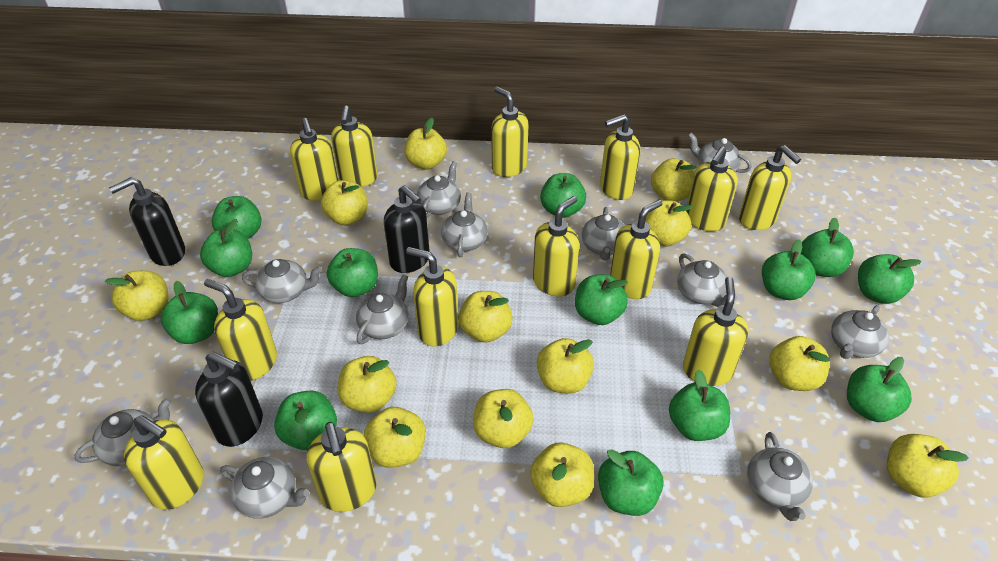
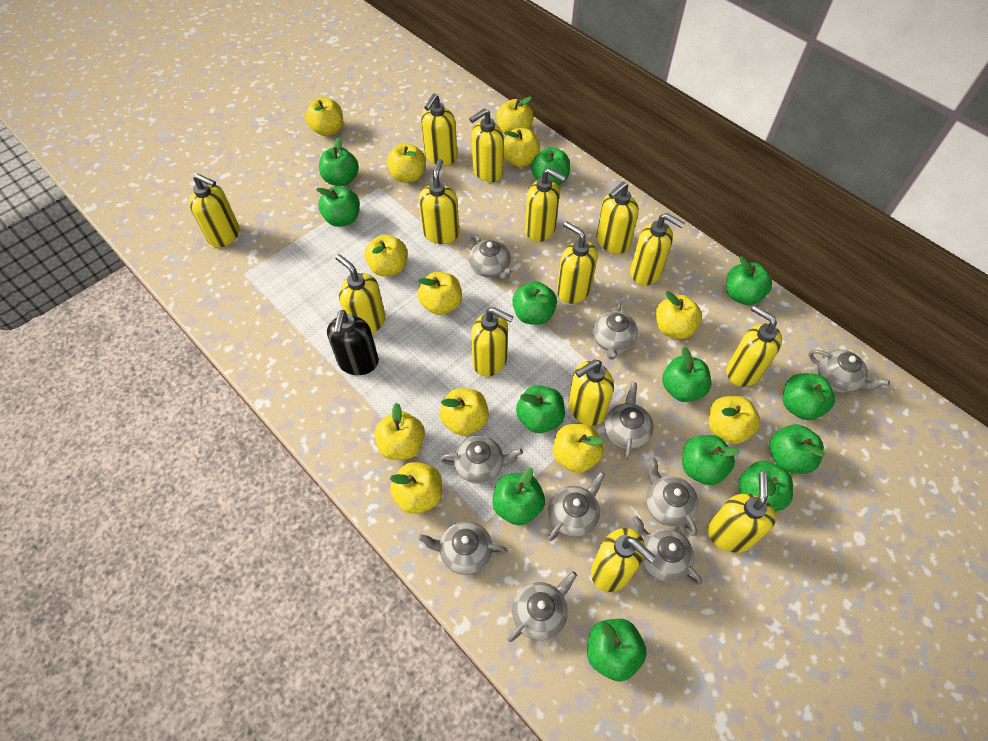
black soap dispenser: [109,177,185,266] [195,352,263,447] [384,185,430,273] = 3 -> [327,310,379,375] = 1
grey teapot: [75,398,172,466] [220,457,309,519] [242,259,322,303] [356,274,409,344] [416,161,461,217] [441,193,488,257] [582,207,625,260] [677,253,737,307] [688,133,752,173] [747,432,813,521] [831,305,889,359] = 11 -> [418,521,507,575] [440,435,523,484] [469,234,513,280] [508,571,577,642] [548,472,605,541] [593,301,638,360] [605,382,654,460] [632,515,702,585] [646,457,698,536] [809,350,890,393] = 10
yellow apple: [105,270,169,321] [321,180,367,225] [338,356,397,413] [364,407,426,468] [404,118,447,170] [458,291,513,343] [473,389,534,448] [530,442,594,507] [537,338,594,393] [645,200,693,247] [651,158,697,201] [769,336,830,391] [887,434,969,498] = 13 -> [305,98,343,136] [365,235,407,276] [374,403,425,460] [387,143,426,183] [390,462,442,514] [418,272,462,315] [440,388,489,436] [496,96,534,136] [503,128,540,167] [552,424,604,473] [656,291,702,339] [709,396,760,444] = 12
yellow soap dispenser: [124,415,204,510] [204,279,277,381] [290,118,339,201] [306,422,377,512] [331,106,378,187] [406,247,459,346] [491,87,528,177] [533,196,579,296] [600,114,640,200] [610,200,663,299] [683,277,749,386] [686,146,738,231] [739,145,801,230] = 13 -> [189,174,239,248] [335,254,385,334] [419,159,459,244] [421,94,457,166] [469,109,504,182] [471,307,513,377] [525,168,566,242] [557,221,598,304] [568,360,614,426] [591,528,656,592] [596,182,639,254] [630,213,685,286] [707,472,776,553] [726,305,782,387] = 14

